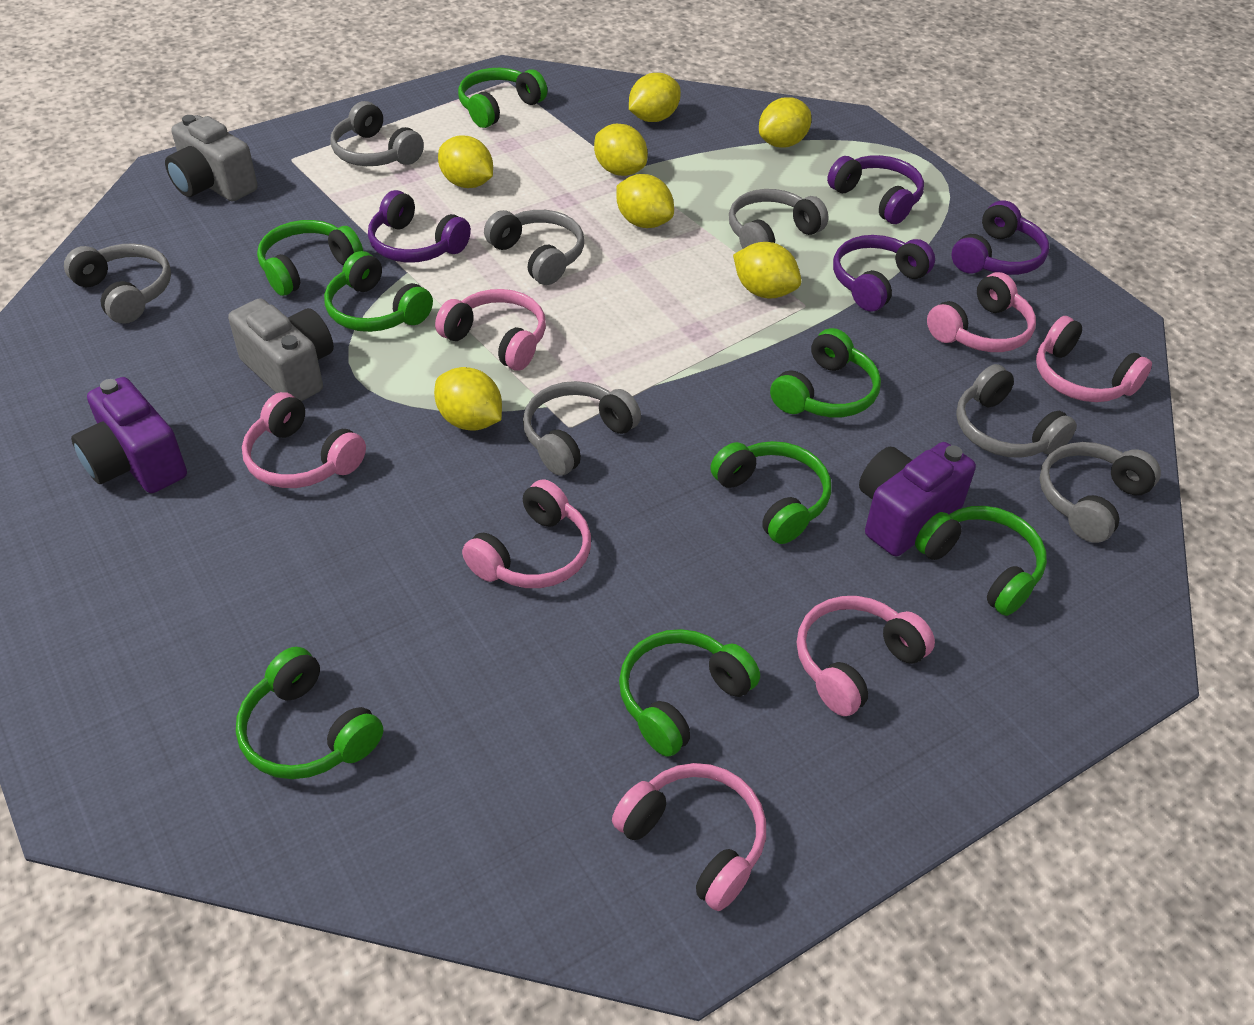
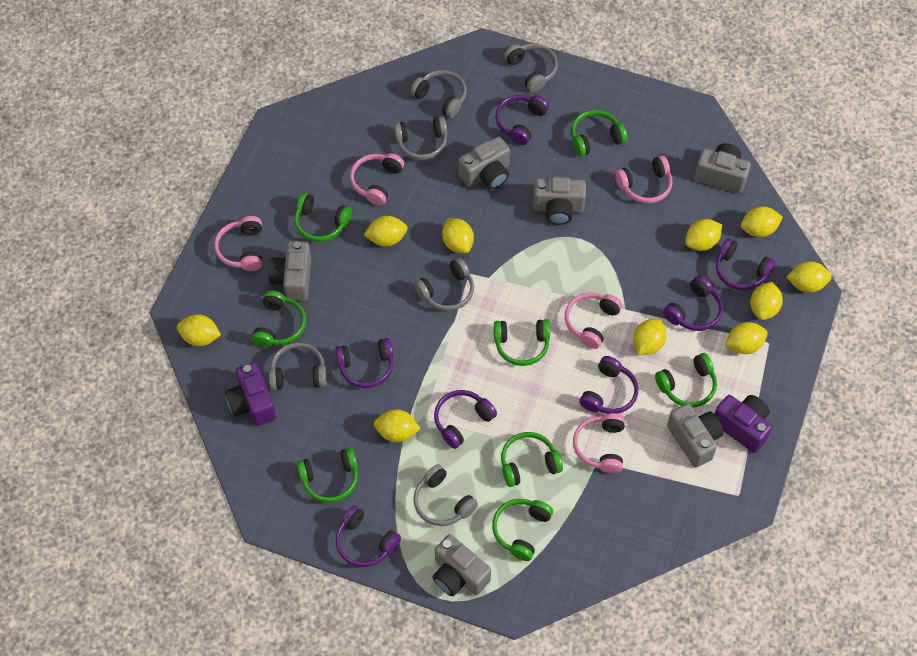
grey camera: [165,115,258,202] [228,298,334,401] = 2 -> [268,241,311,301] [433,534,491,596] [459,136,510,189] [533,177,586,225] [667,403,723,468] [694,143,751,193] = 6
grey headphones: [64,243,171,324] [330,101,424,166] [484,210,584,285] [523,381,641,476] [729,189,829,249] [956,364,1077,458] [1039,442,1161,543] = 7 -> [269,342,327,390] [394,116,447,160] [410,70,467,118] [413,464,478,526] [414,258,474,311] [504,43,558,92] = 6
pink headphones: [242,392,366,488] [435,289,546,370] [462,479,591,588] [612,763,766,911] [797,596,935,716] [927,272,1036,352] [1036,316,1152,402] = 7 -> [214,216,262,271] [350,153,404,205] [565,293,622,349] [573,413,625,473] [615,155,672,203] = 5
purple headphones: [368,190,471,263] [827,155,924,224] [833,235,935,312] [951,201,1049,275] = 4 -> [335,338,393,388] [336,505,401,567] [434,390,497,449] [495,95,549,145] [579,356,638,414] [663,275,723,331] [716,238,775,290] = 7
yellow lemon: [434,367,502,431] [438,136,493,188] [594,124,648,176] [616,174,674,228] [629,73,681,122] [733,242,801,299] [759,97,811,148] = 7 -> [177,314,221,346] [364,216,408,246] [374,409,421,442] [442,218,474,253] [633,319,666,355] [685,219,722,251] [725,322,768,354] [741,207,783,237] [750,282,783,320] [787,261,832,293] = 10

